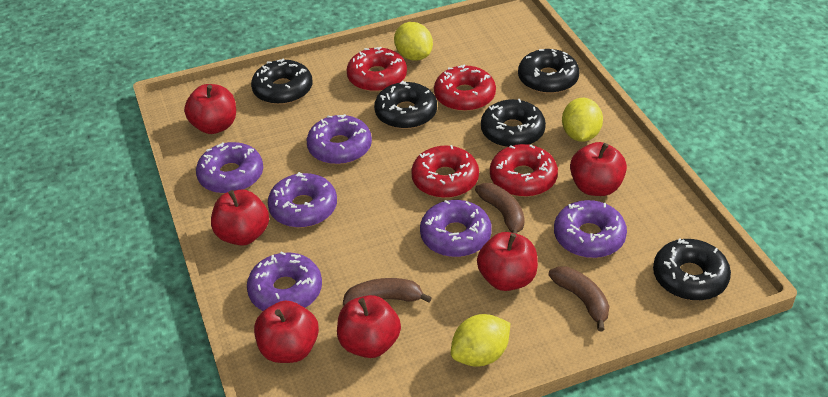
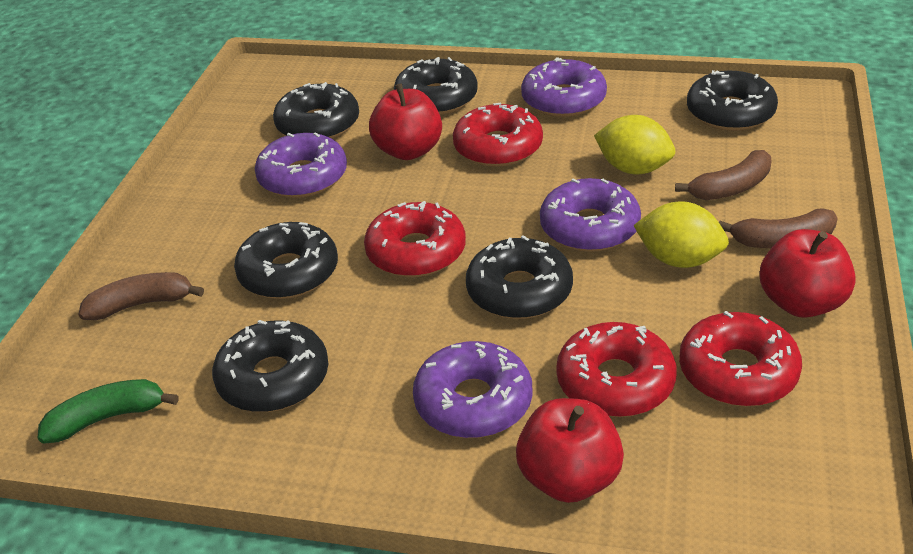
black donut: [251,59,312,105] [374,80,437,129] [481,99,546,148] [518,49,579,94] [653,238,731,301] = 5 -> [212,320,328,412] [234,222,338,299] [273,82,359,139] [394,57,478,115] [466,235,573,319] [687,70,778,131] = 6
green banana: none = 0 -> [38,379,179,444] = 1
purple donut: [196,142,263,194] [247,251,322,311] [268,172,337,228] [307,114,372,165] [420,200,492,257] [554,200,627,258] = 6 -> [255,132,347,198] [413,341,533,438] [521,57,607,117] [540,178,641,252] = 4
red apple: [184,84,236,134] [211,189,269,246] [254,301,319,363] [337,295,401,358] [477,232,538,291] [570,142,627,196] = 6 -> [369,83,442,160] [516,398,624,503] [760,229,856,318] = 3
yellow lemon: [394,22,433,61] [451,314,510,367] [562,98,603,142] = 3 -> [594,115,675,174] [633,201,729,268] = 2

